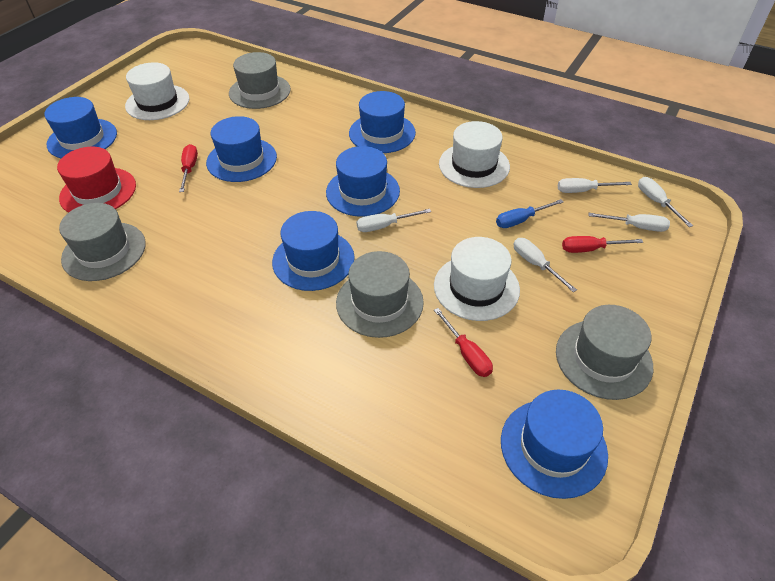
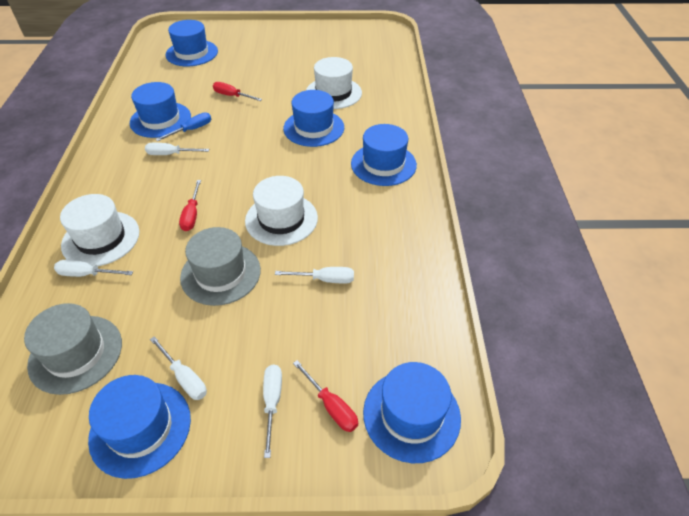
grey hat: [59,203,146,281] [229,52,291,109] [336,251,424,338] [556,305,653,400] = 4 -> [24,303,122,395] [180,227,261,306] = 2
red hat: [57,147,136,213] = 1 -> none = 0

